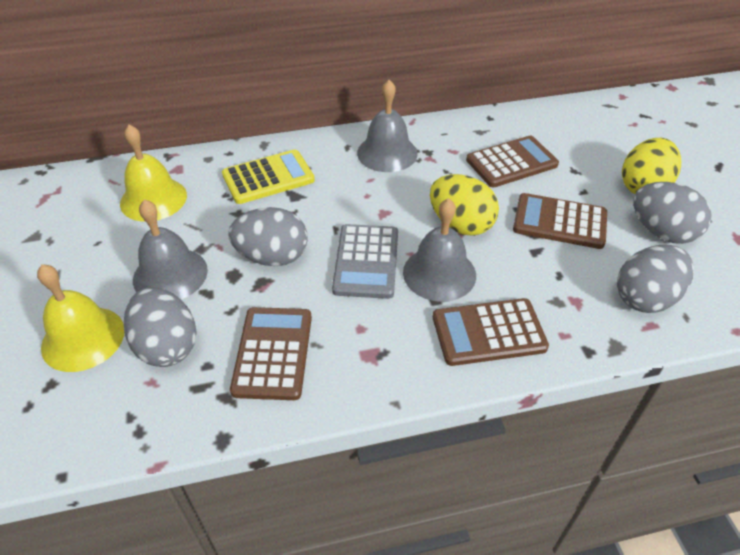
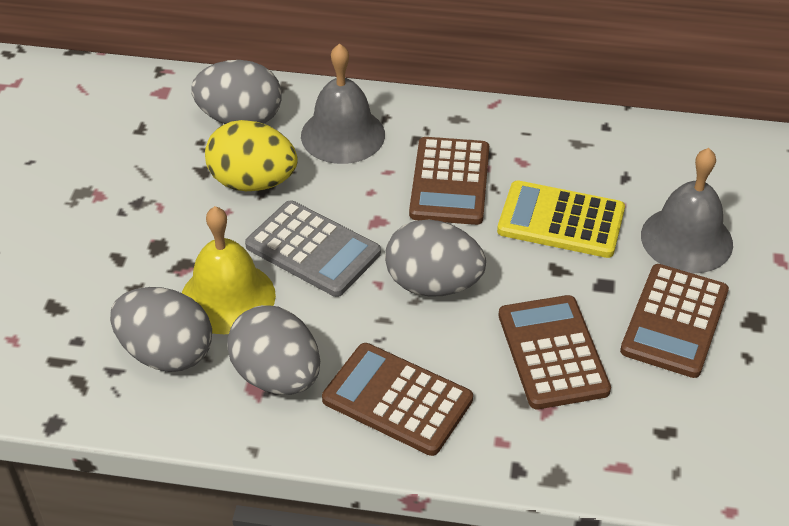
grey bell: [133,199,208,299] [357,80,418,172] [403,198,476,302] = 3 -> [301,43,385,164] [641,148,733,273] = 2
yellow bell: [37,264,124,372] [120,125,187,222] = 2 -> [182,206,276,334] = 1
yellow egg: [430,174,499,236] [622,138,681,194] = 2 -> [205,120,298,191] = 1

